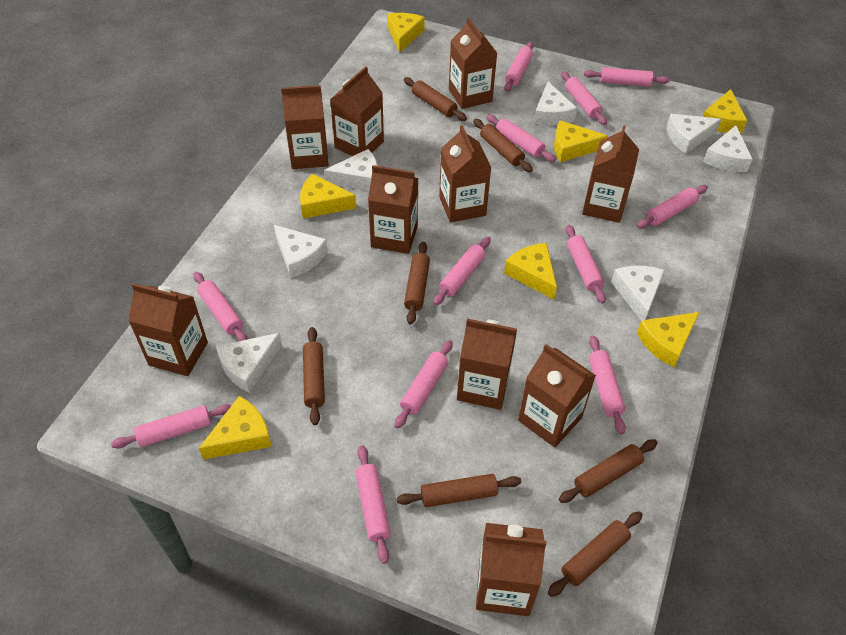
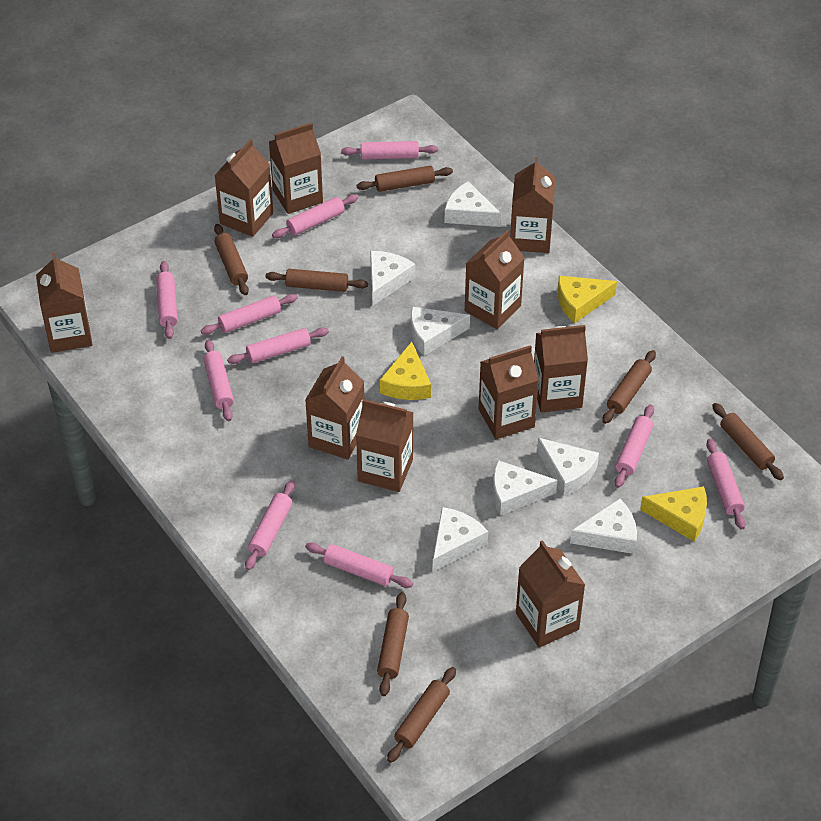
pink rolling pin: [111,404,232,448] [193,272,248,341] [356,445,391,564] [395,340,453,429] [433,237,491,305] [486,115,556,162] [504,42,534,92] [561,71,607,125] [566,225,606,304] [584,67,670,87] [589,336,626,434] [637,185,708,229] = 12 -> [156,261,178,339] [201,294,298,335] [203,339,234,421] [227,327,329,364] [245,480,295,570] [272,194,358,238] [305,542,413,588] [341,141,438,160] [614,404,654,488] [706,439,746,530] = 10
yellow cheese: [199,396,272,459] [300,174,356,219] [387,13,425,52] [504,243,557,300] [554,120,608,162] [637,312,699,367] [702,89,747,134] = 7 -> [380,341,431,400] [558,276,617,323] [640,486,707,542] = 3

